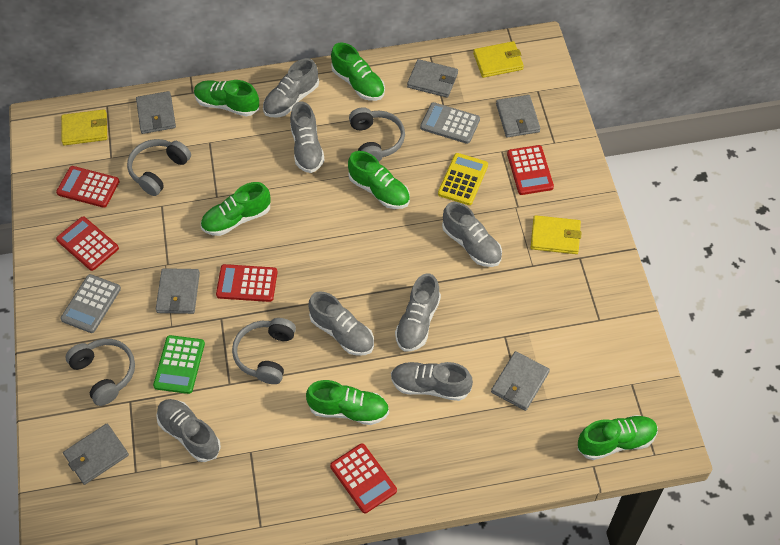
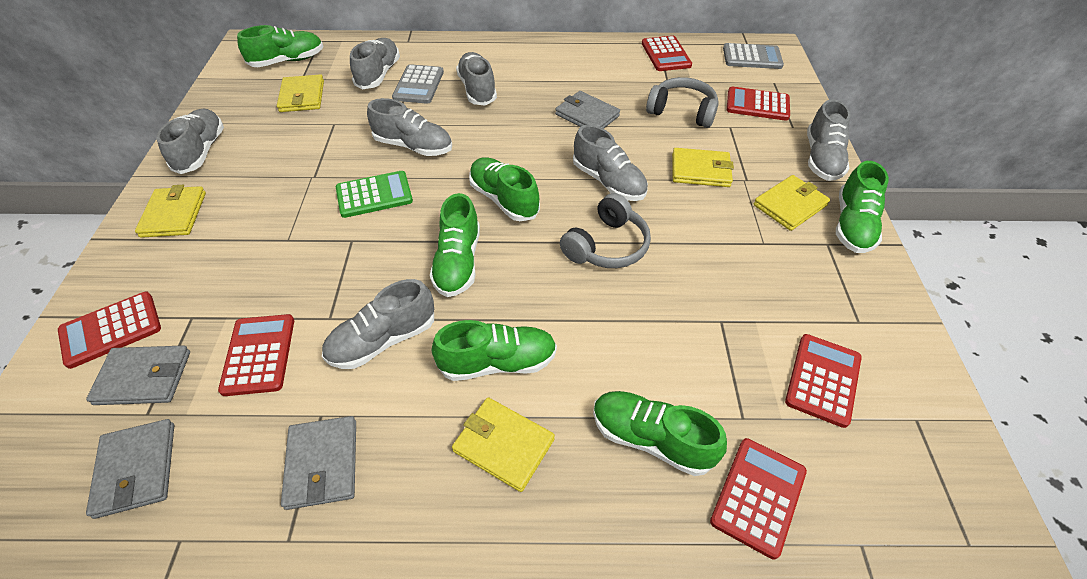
grey headphones: [65,339,135,406] [127,139,191,196] [232,318,296,384] [349,107,405,162] = 4 -> [560,193,651,268] [646,77,719,128] = 2
grey wallet: [63,423,129,485] [136,91,176,134] [156,268,200,314] [407,59,458,98] [491,351,550,411] [496,95,540,138] = 6 -> [86,346,190,405] [86,419,174,519] [281,416,356,510] [555,91,620,129] = 4
red calculator: [56,166,120,208] [56,217,119,271] [216,264,278,302] [330,443,397,513] [507,145,554,195] = 5 -> [58,292,161,369] [218,314,294,396] [642,36,692,71] [710,438,807,559] [727,87,790,121] [785,334,862,428] = 6
yellow calculator: [438,153,488,205] = 1 -> none = 0
yellow wallet: [61,109,107,145] [473,41,524,78] [531,215,582,254] = 3 -> [135,185,206,238] [277,74,324,112] [452,397,555,492] [672,148,734,187] [754,175,830,231] = 5

